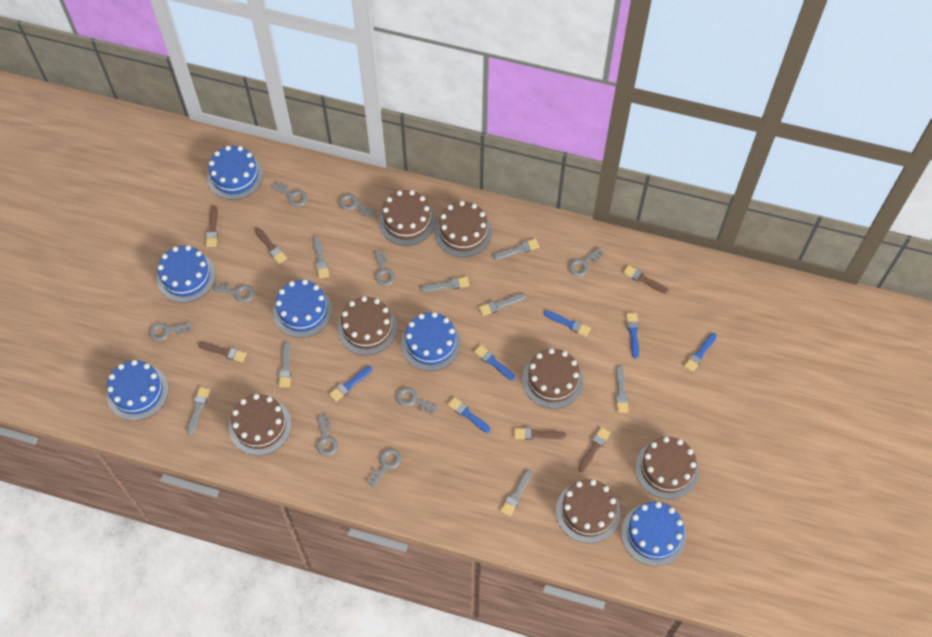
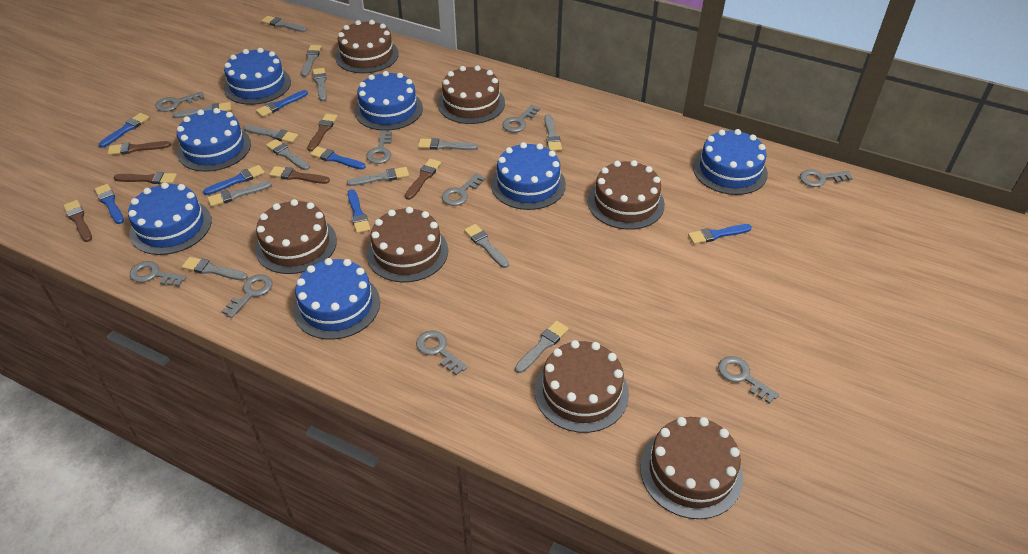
blue brush: [329,366,372,402] [447,397,491,433] [474,345,515,381] [544,310,591,337] [626,313,639,359] [684,333,717,372] = 6 -> [94,184,124,224] [99,113,149,148] [203,165,265,195] [256,90,308,117] [310,147,366,170] [348,189,371,233] [688,224,752,244] = 7
blue cake: [107,360,169,421] [157,245,216,303] [207,146,263,200] [273,280,332,338] [401,312,461,371] [621,502,686,566] = 6 -> [128,182,212,255] [177,108,251,172] [224,48,291,105] [293,258,380,340] [354,71,423,131] [491,142,566,210] [693,129,768,195] = 7
grey brush: [187,387,210,435] [279,341,291,387] [313,237,329,279] [421,277,469,292] [479,293,526,316] [493,238,540,260] [500,469,532,516] [616,366,628,413] = 8 -> [173,102,231,118] [182,257,248,281] [207,181,272,207] [243,125,298,143] [261,16,307,32] [266,139,310,170] [301,45,322,77] [313,68,327,101] [347,167,409,186] [418,138,478,150] [464,224,509,268] [515,321,569,373] [544,114,562,151] = 13

